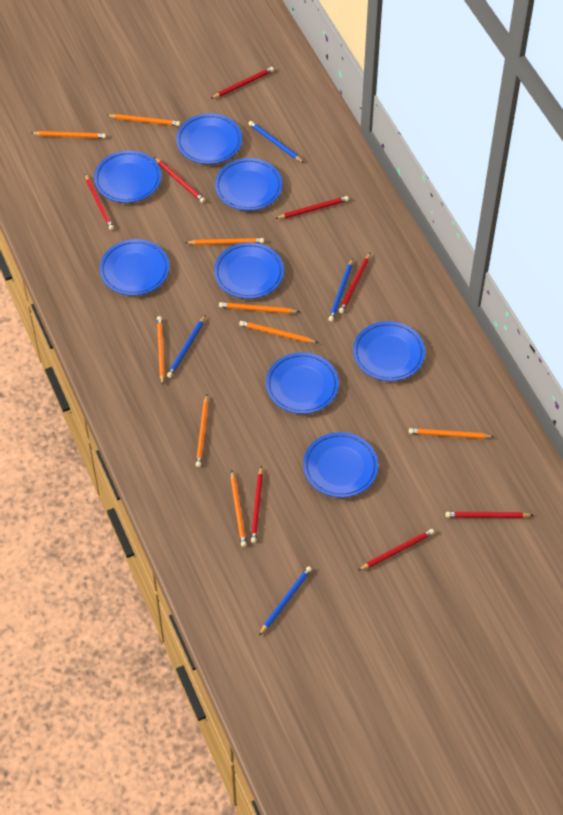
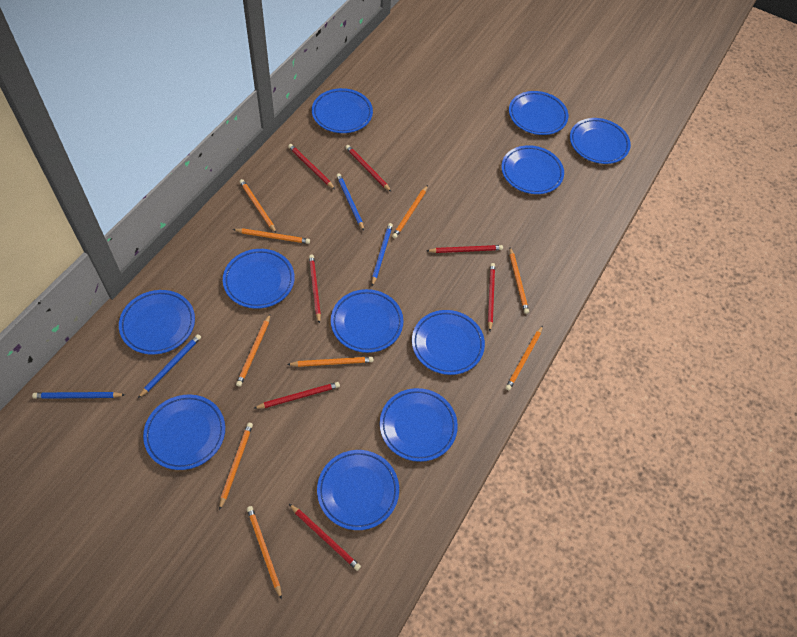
blue plate: [94,151,161,203] [99,239,169,296] [176,114,242,164] [214,242,284,299] [215,158,282,211] [266,352,339,414] [303,432,378,498] [353,321,425,381] = 8 -> [119,290,195,355] [143,394,225,470] [223,249,295,309] [312,88,373,133] [317,450,399,530] [331,289,403,353] [380,388,458,462] [412,310,485,375] [501,145,564,194] [509,91,568,135] [570,118,631,164] = 11
red pencil: [85,173,114,230] [154,157,205,203] [211,67,274,99] [251,466,263,543] [275,196,349,219] [339,253,370,313] [358,529,434,571] [446,512,533,518] = 8 -> [253,382,340,409] [288,144,335,189] [289,504,361,571] [309,255,321,324] [345,145,391,191] [427,245,503,253] [488,263,495,331] = 7

